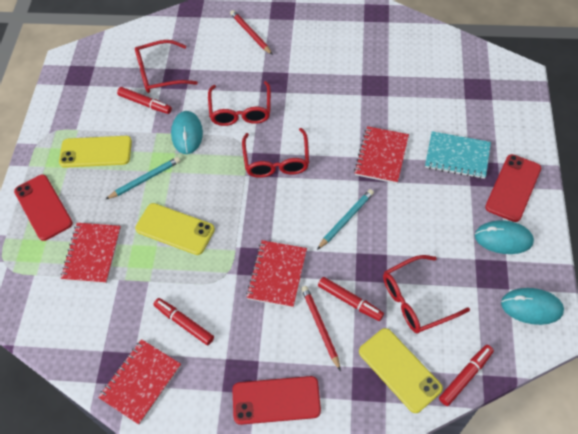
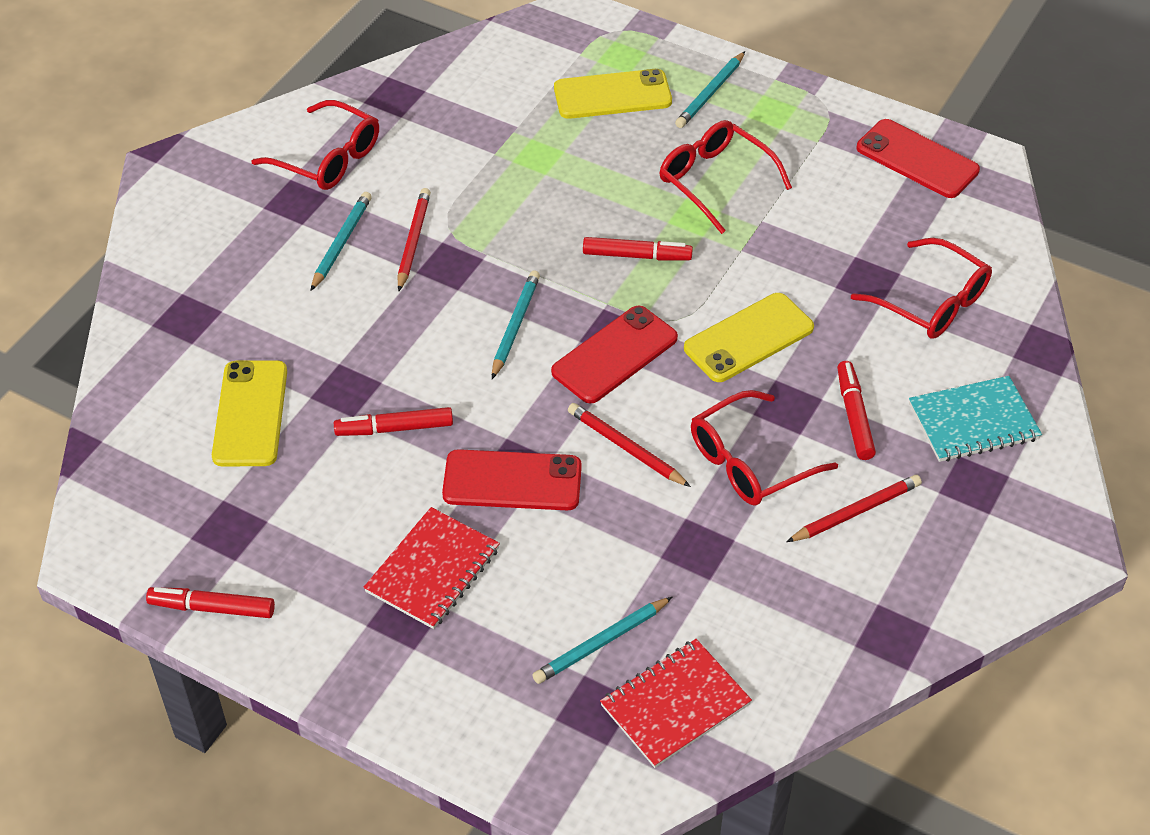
red notebook: [61,223,121,284] [98,339,181,425] [246,240,307,308] [354,126,409,184] = 4 -> [363,507,500,629] [600,639,752,768] = 2
red pencil: [230,10,273,55] [301,286,341,371] = 2 -> [398,188,431,292] [568,403,691,487] [786,475,922,542] = 3
turquoise mouse: [171,111,203,154] [475,220,534,254] [501,288,564,325] = 3 -> none = 0
turquoise pencil: [105,157,180,200] [317,189,374,250] = 2 -> [310,192,372,291] [492,271,540,379] [532,597,672,684] [675,51,745,128] = 4

